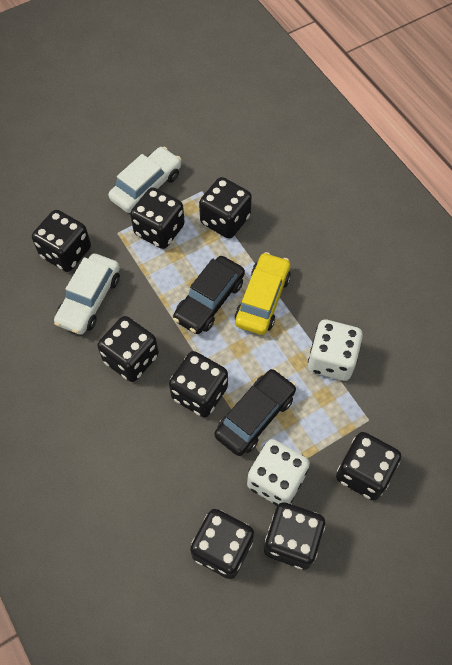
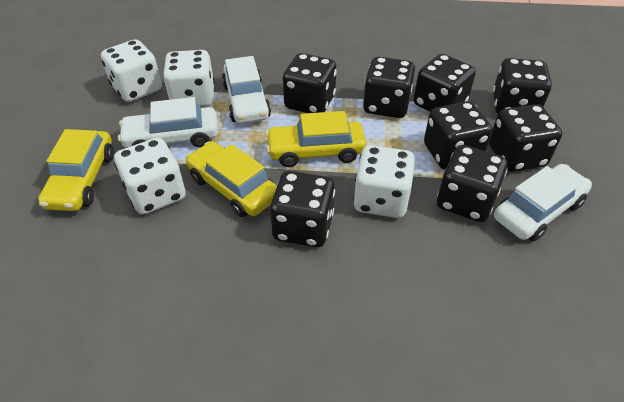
black car: [173,256,245,334] [215,369,296,456] = 2 -> none = 0
white car: [54,254,120,335] [108,147,181,213] = 2 -> [118,97,218,148] [222,56,271,123] [494,164,592,241] = 3
white dice: [247,439,310,506] [308,320,363,381] = 2 -> [101,39,162,102] [114,138,186,215] [163,50,215,107] [353,145,415,218] = 4
yellow car: [235,252,291,335] = 1 -> [38,129,114,211] [186,141,277,217] [265,111,366,167] = 3

